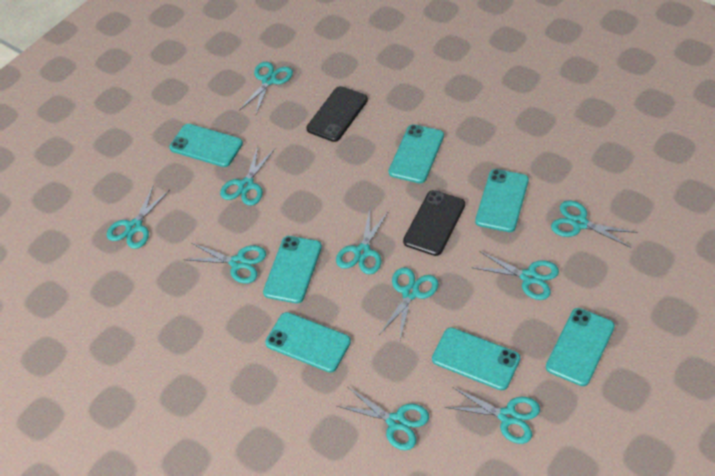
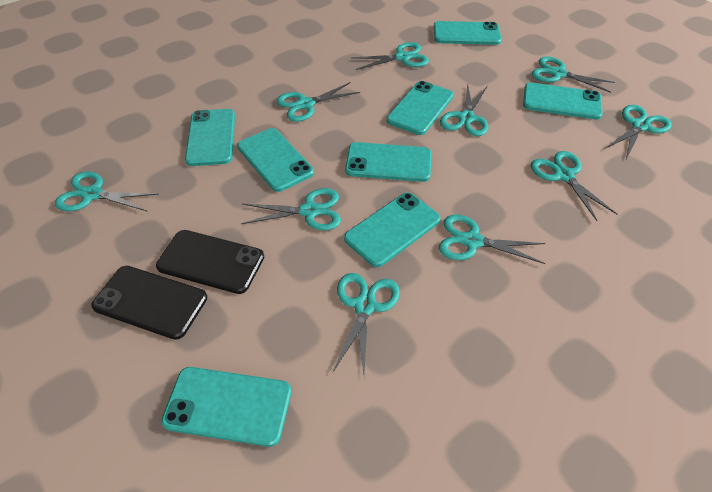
turquoise phone: [169,124,243,167] [263,236,322,303] [265,312,351,372] [389,124,444,183] [432,327,520,390] [475,169,529,232] [546,308,615,386] = 7 -> [161,367,292,447] [185,109,235,166] [237,128,314,192] [344,193,441,267] [345,142,431,182] [387,81,454,135] [434,21,502,45] [523,83,603,119] = 8

